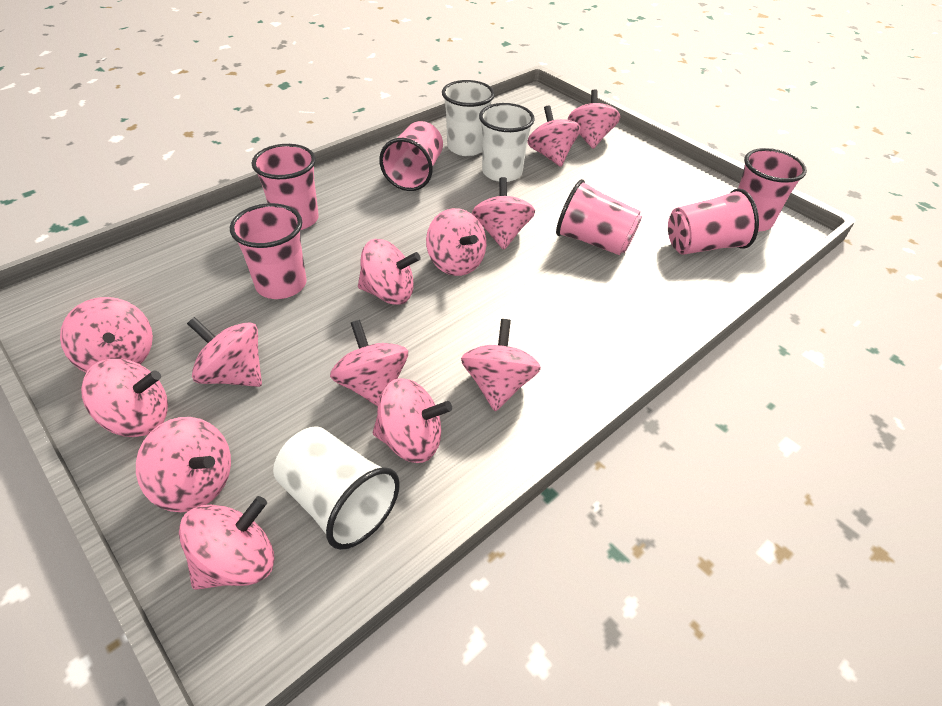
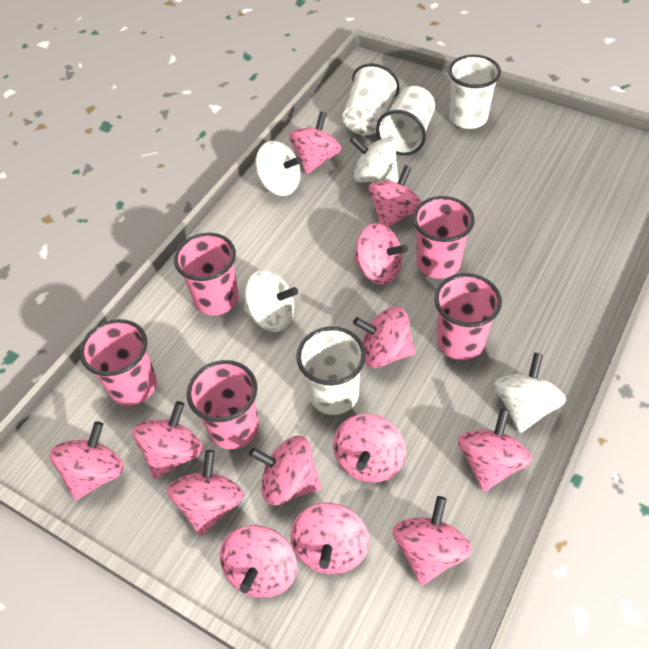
pink cup: [230,203,307,299] [252,144,319,230] [379,121,443,191] [556,179,642,255] [668,189,759,255] [738,148,807,232] = 6 -> [80,319,157,406] [174,233,239,315] [187,360,259,450] [413,196,474,279] [434,273,502,360] = 5
white cup: [273,426,400,550] [442,80,495,156] [479,103,535,182] = 3 -> [296,326,366,415] [343,63,399,135] [376,86,435,155] [448,55,501,129] = 4
white spinning top: none = 0 -> [244,270,298,332] [255,141,301,196] [350,136,399,183] [494,352,566,433] = 4

